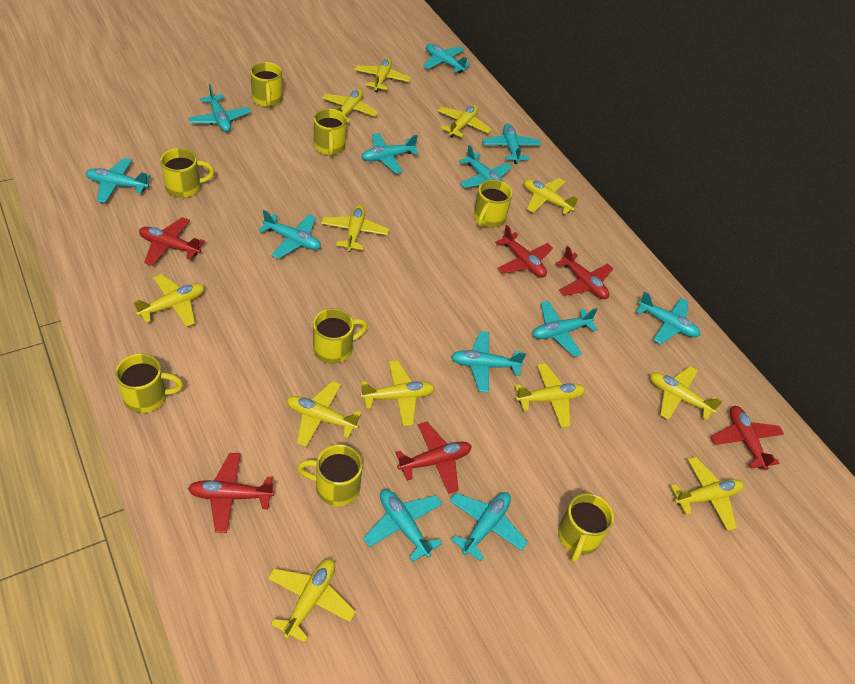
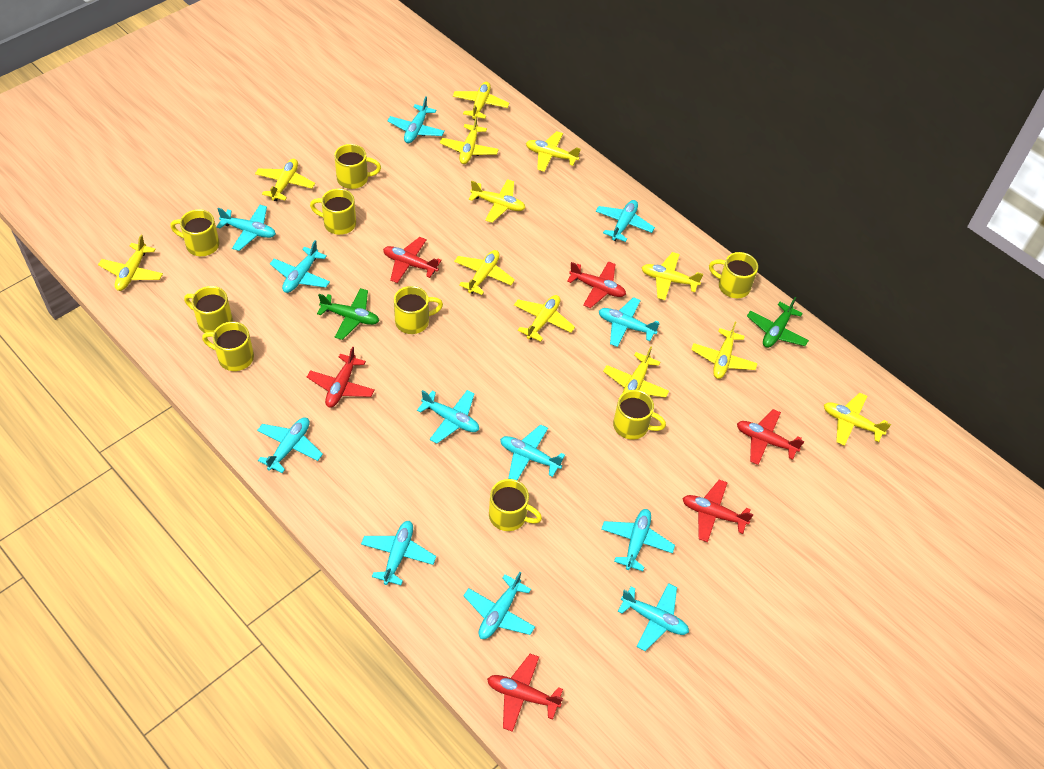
green plane: none = 0 -> [317,288,379,340] [747,297,809,348] = 2
yellow mug: [115,353,183,413] [160,148,214,198] [250,62,283,107] [297,444,363,506] [313,308,368,364] [314,109,346,156] [473,180,512,228] [558,493,614,563] = 8 -> [170,209,220,256] [184,286,233,333] [202,322,254,371] [310,189,356,235] [334,144,381,189] [394,286,443,334] [489,479,542,531] [613,390,666,440] [709,252,758,298] = 9

